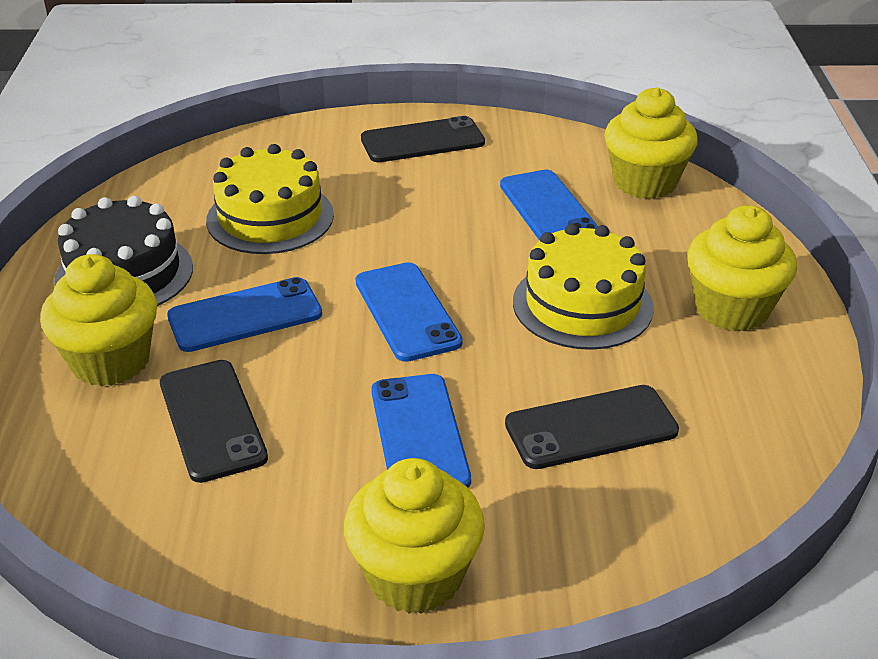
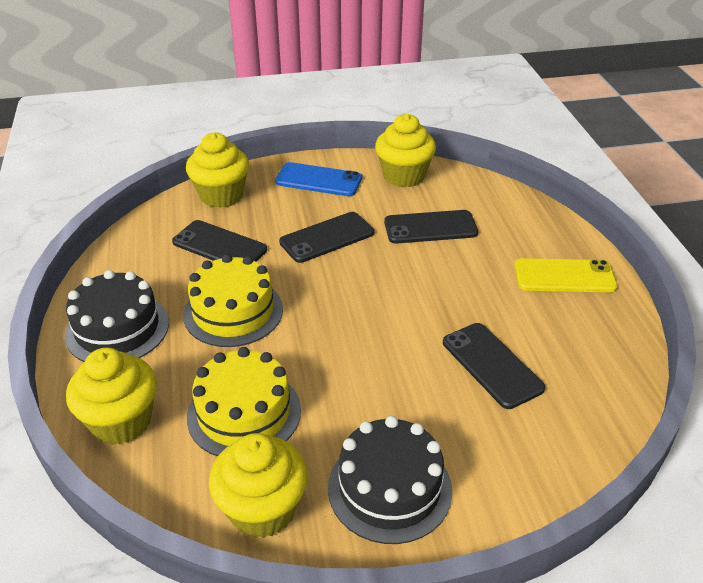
black cake: [54,196,193,306] = 1 -> [65,270,169,362] [328,416,452,544] = 2
black phone: [160,360,268,483] [361,116,485,162] [505,385,679,469] = 3 -> [172,220,267,262] [279,212,374,263] [384,210,478,244] [443,323,545,409] = 4
blue phone: [167,277,322,352] [355,262,463,362] [371,374,471,488] [500,170,598,241] = 4 -> [275,162,362,196] = 1
yellow phone: none = 0 -> [514,258,618,292] = 1

